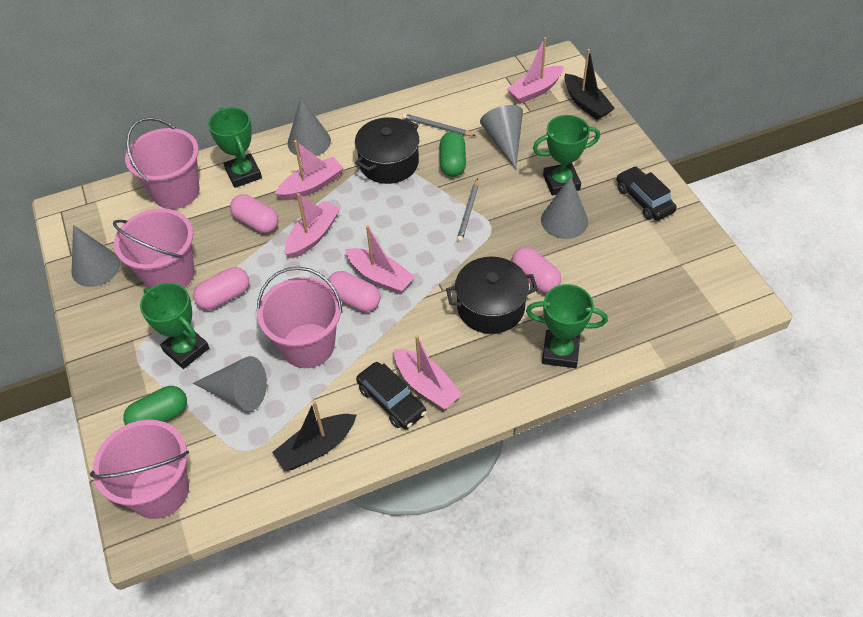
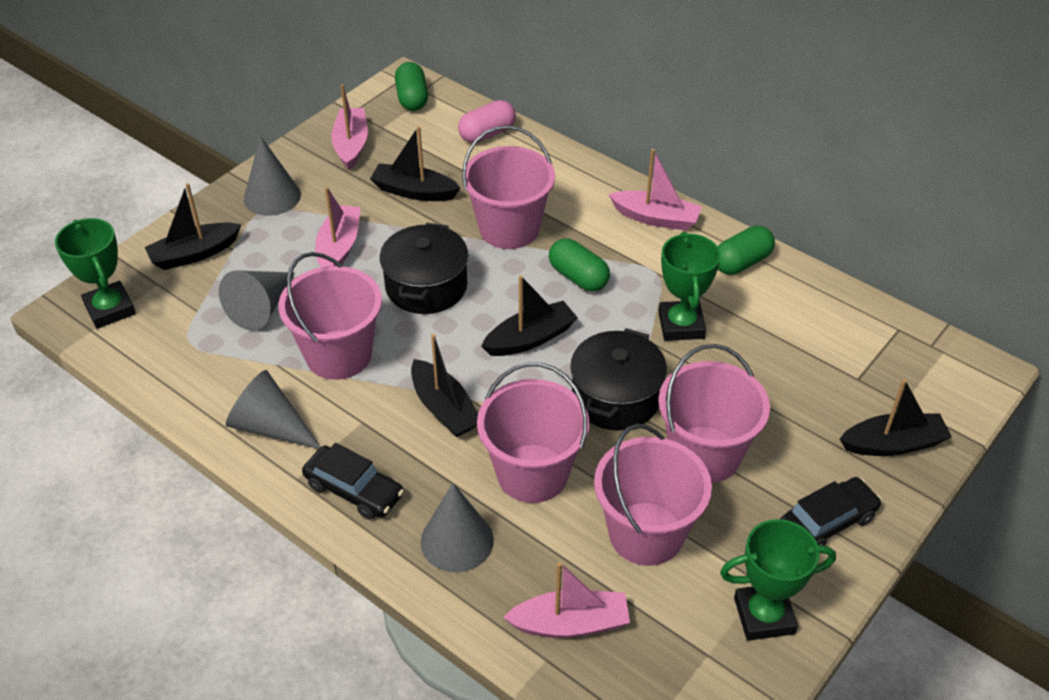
black boat: [272,401,357,471] [564,49,615,120] = 2 -> [145,183,241,270] [370,126,461,201] [411,334,478,437] [481,275,578,356] [840,379,952,456] = 5
green capsule: [123,386,187,425] [440,132,466,177] = 2 -> [395,62,428,111] [549,238,610,292] [717,226,775,275] = 3
green trophy: [140,283,209,369] [208,107,262,188] [526,284,608,368] [533,115,600,195] = 4 -> [55,218,136,329] [658,232,721,341] [720,519,836,641] = 3
grey cone: [71,225,120,287] [193,356,267,411] [288,97,331,156] [480,105,523,170] [541,176,588,239] = 5 -> [219,270,295,330] [226,370,321,449] [244,136,301,216] [421,483,494,572] = 4
grey pencil: [402,113,476,136] [457,178,478,242] = 2 -> none = 0
pink boat: [275,140,343,200] [285,193,340,259] [345,225,415,293] [394,335,462,409] [507,37,564,104] = 5 -> [315,187,361,267] [331,84,368,170] [503,562,630,638] [609,149,702,231] = 4
pink bucket: [90,420,189,519] [113,208,195,289] [125,117,200,209] [257,266,343,368] = 4 -> [278,252,382,380] [462,125,555,249] [477,363,589,503] [594,424,712,566] [658,344,770,483] = 5
pink capsule: [193,267,249,310] [230,194,278,233] [327,271,380,312] [512,247,561,293] = 4 -> [458,100,516,143] = 1

